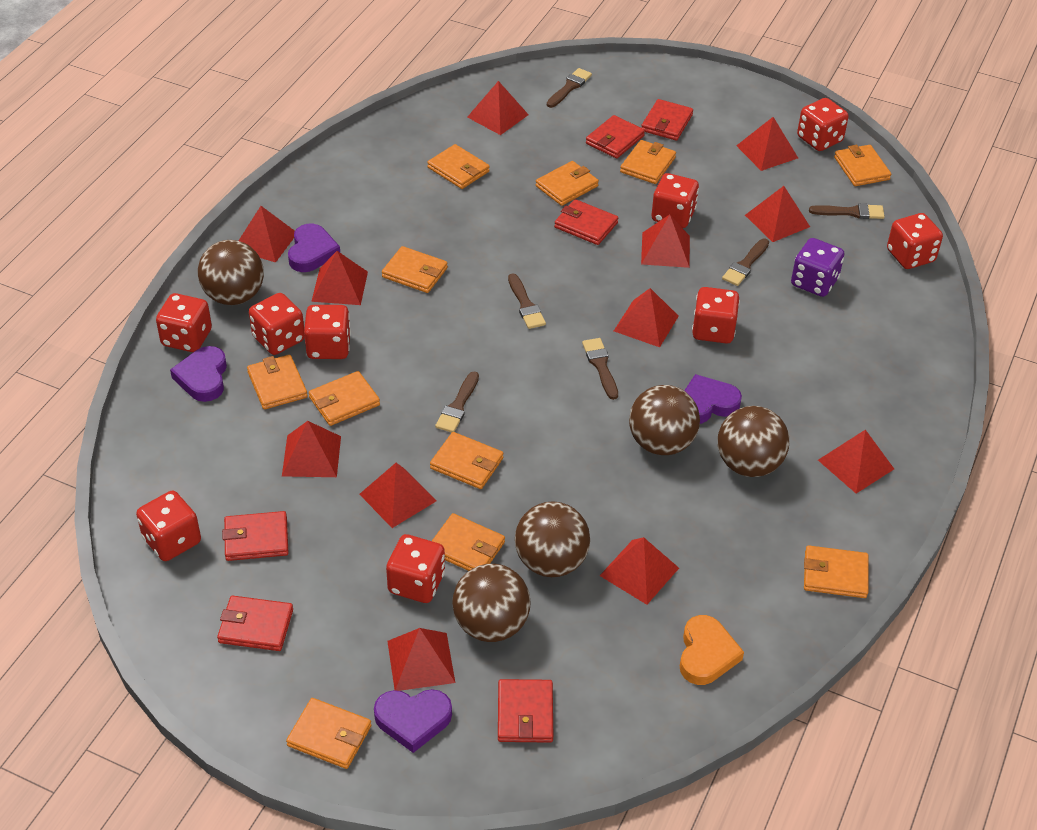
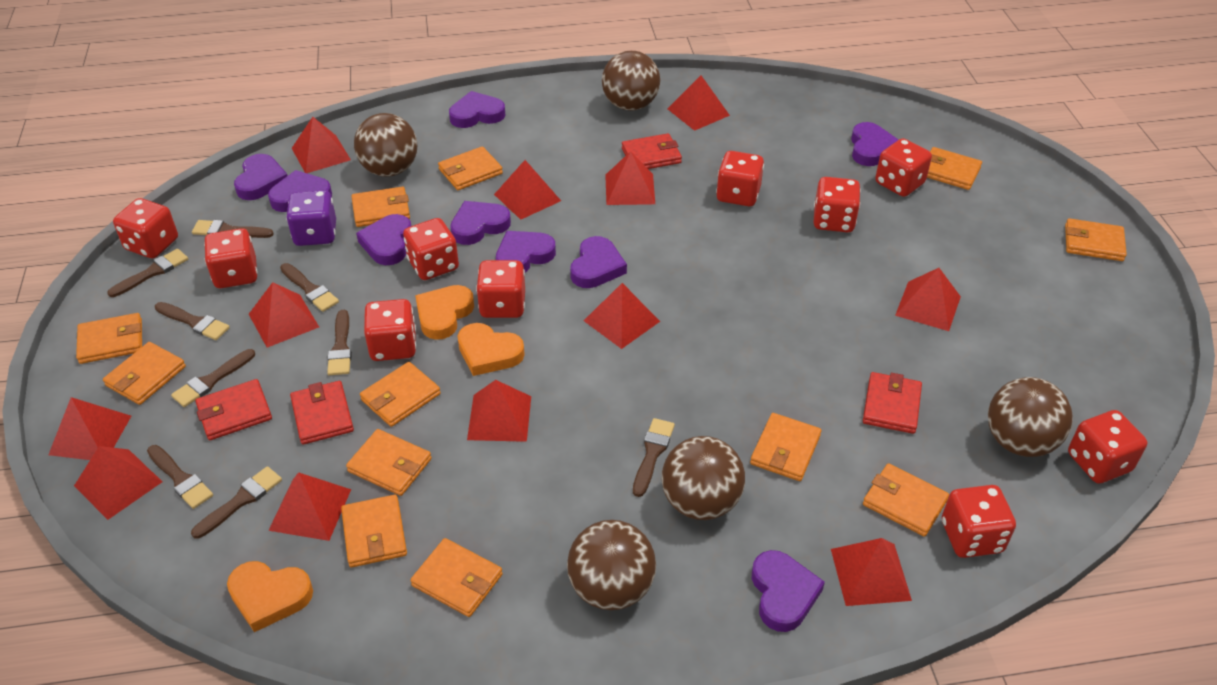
brown brush: [435,372,479,432] [508,274,546,329] [547,68,592,108] [582,338,618,400] [722,238,769,286] [809,203,885,219] = 6 -> [107,249,188,297] [147,445,213,509] [155,302,230,340] [171,349,255,407] [191,466,282,539] [192,220,274,238] [280,263,339,312] [327,310,352,375] [633,418,675,497] = 9
orange heart: [680,615,744,685] = 1 -> [227,561,313,632] [415,285,474,340] [458,323,525,376] = 3
orange wallet: [247,355,308,409] [286,698,371,769] [309,371,380,426] [382,246,448,293] [427,144,490,189] [430,432,504,489] [432,513,505,571] [536,161,599,206] [620,140,676,184] [804,545,868,598] [834,145,891,186] = 11 -> [76,313,142,364] [103,342,186,405] [341,495,407,567] [346,429,432,496] [351,187,410,227] [360,362,441,427] [410,538,503,617] [438,146,503,190] [750,413,821,481] [863,463,949,536] [927,147,982,190] [1065,218,1127,261] = 12
purple heart: [170,346,227,402] [288,223,340,272] [374,689,452,753] [684,374,742,424] = 4 -> [234,154,288,200] [268,170,332,212] [356,214,411,265] [449,91,505,128] [450,201,511,245] [496,231,556,273] [570,236,627,288] [752,550,825,632] [851,122,899,166] = 9
red dice: [136,491,201,561] [156,293,212,352] [249,293,305,355] [304,305,351,359] [386,534,445,603] [652,173,699,228] [692,287,740,344] [797,98,849,151] [887,213,943,269] = 9 -> [113,198,178,258] [204,228,258,288] [364,299,416,361] [403,218,459,280] [476,260,525,318] [716,151,764,206] [814,177,861,232] [875,138,932,197] [942,485,1016,558] [1068,410,1148,484] = 10
red wallet: [217,596,293,651] [222,511,289,561] [498,679,553,743] [554,199,618,245] [586,115,645,158] [641,99,693,141] = 6 -> [195,379,272,440] [290,381,354,445] [622,133,682,169] [863,372,922,434] = 4

